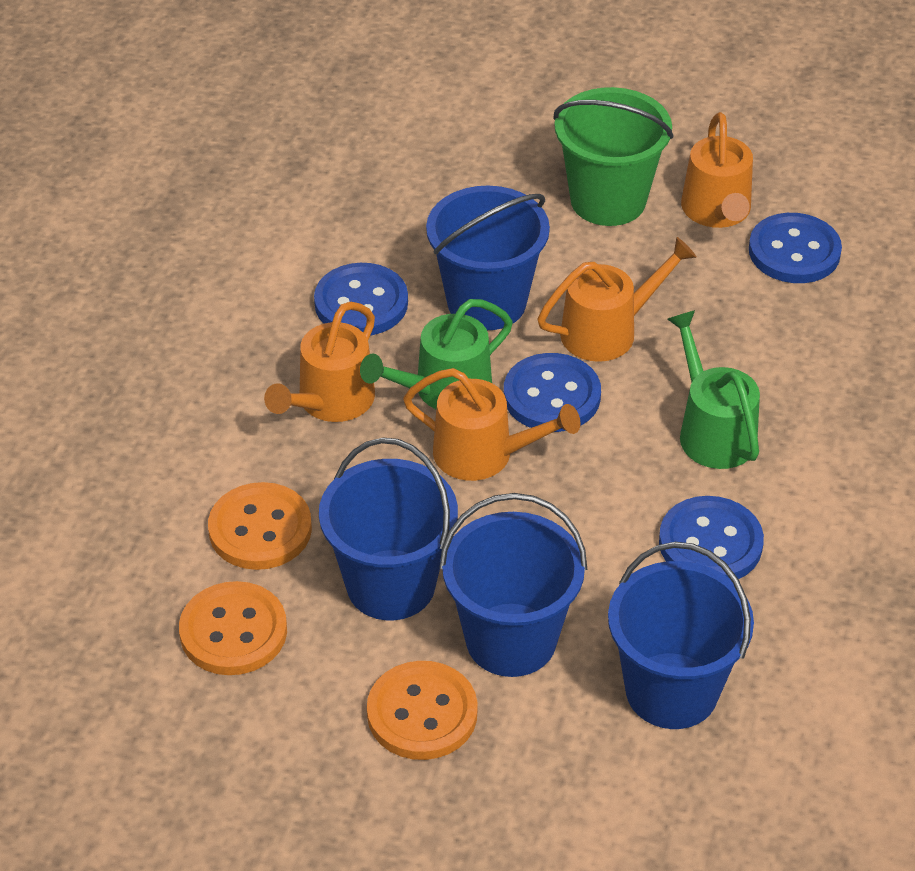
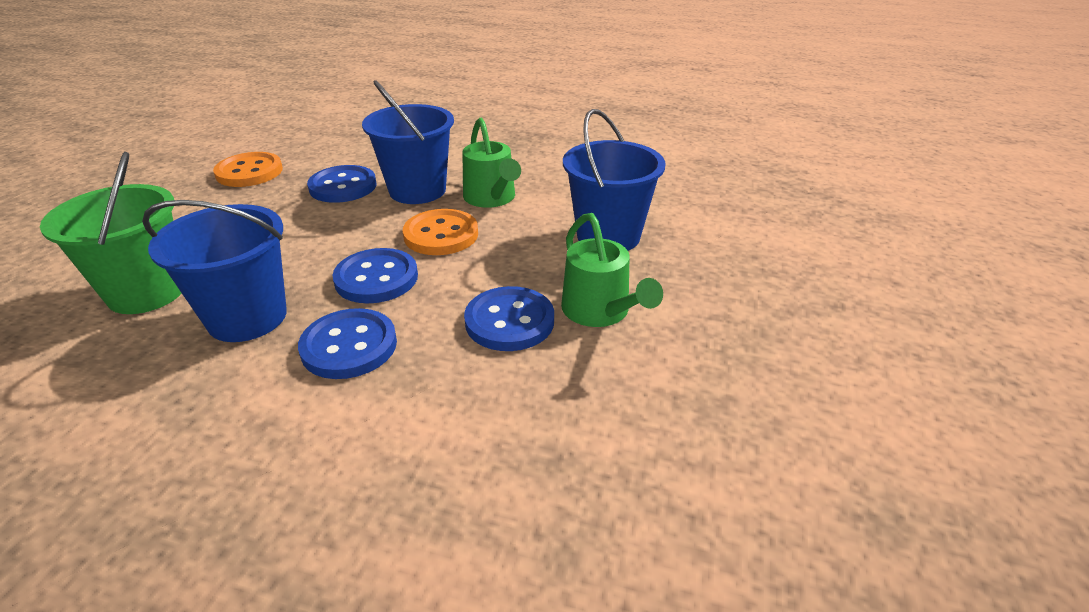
blue bucket: [319,437,458,620] [426,186,550,330] [439,493,587,677] [608,542,754,729] = 4 -> [142,200,287,342] [362,80,454,204] [563,109,666,251] = 3
orange button: [179,581,287,675] [208,482,312,570] [367,661,478,760] = 3 -> [213,152,283,187] [403,209,478,255] = 2
orange watering can: [264,302,375,422] [403,368,580,481] [537,237,696,362] [681,112,753,228] = 4 -> none = 0

